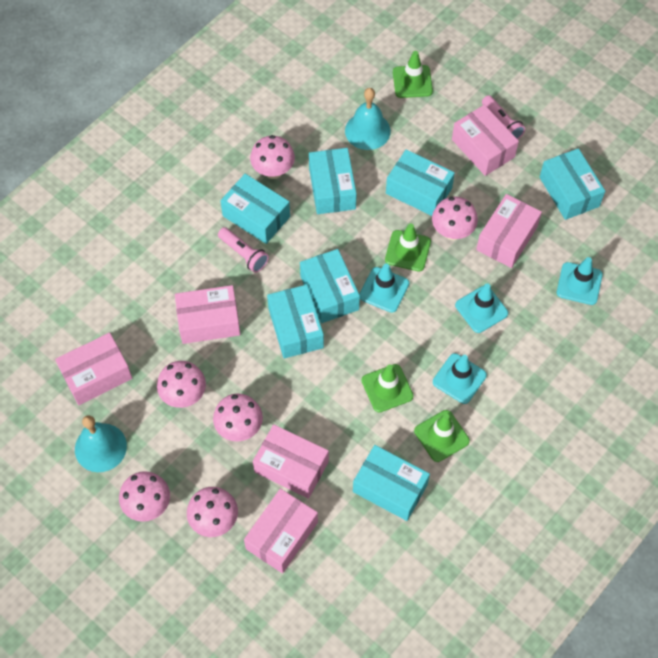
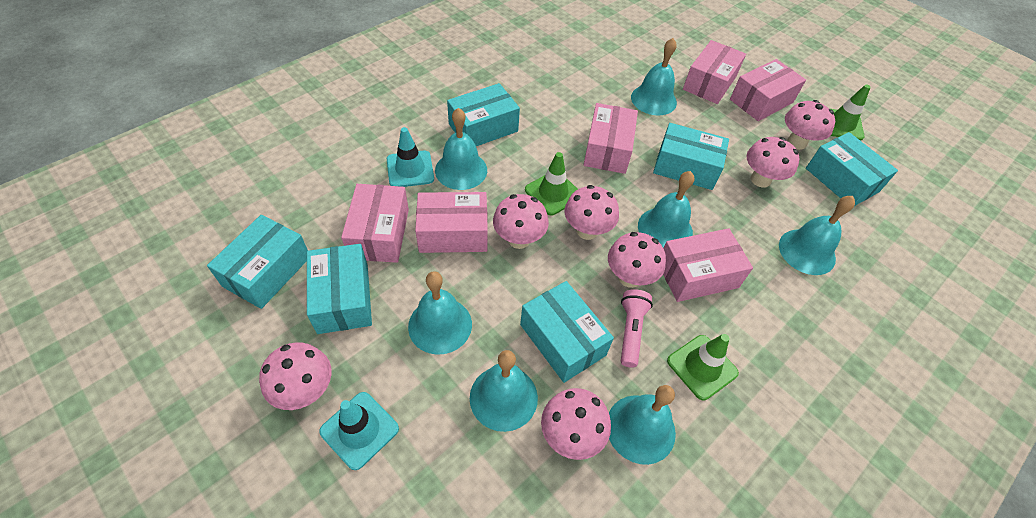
green traffic cone: [361,364,414,412] [385,224,431,271] [393,51,433,98] [414,410,470,462] = 4 -> [525,152,578,215] [667,334,739,400] [829,85,871,141] = 3
pink flashlight: [218,227,269,273] [482,95,525,139] = 2 -> [621,289,653,368] = 1
pink mushroom: [119,471,170,522] [157,361,206,408] [187,487,238,537] [213,393,263,441] [250,135,295,179] [432,197,478,240] = 6 -> [259,342,332,410] [493,194,549,249] [541,388,611,460] [565,185,619,240] [608,232,666,288] [746,137,799,188] [785,100,835,150] = 7
turquoise bell: [75,415,127,472] [345,88,391,150] = 2 -> [408,271,472,355] [435,108,487,190] [470,350,538,432] [609,385,676,465] [631,38,677,115] [638,171,695,248] [779,196,855,275] = 7
turquoise box: [220,174,290,244] [267,285,324,358] [300,249,360,323] [309,148,357,214] [353,445,430,521] [386,149,455,216] [540,148,605,220] = 7 -> [207,215,308,309] [307,244,372,334] [447,83,520,146] [520,281,614,383] [653,123,729,190] [806,132,898,206] = 6
turquoise traffic cone: [359,263,409,313] [433,353,487,404] [455,283,508,333] [557,257,603,305] = 4 -> [319,392,399,470] [387,127,434,187] = 2

